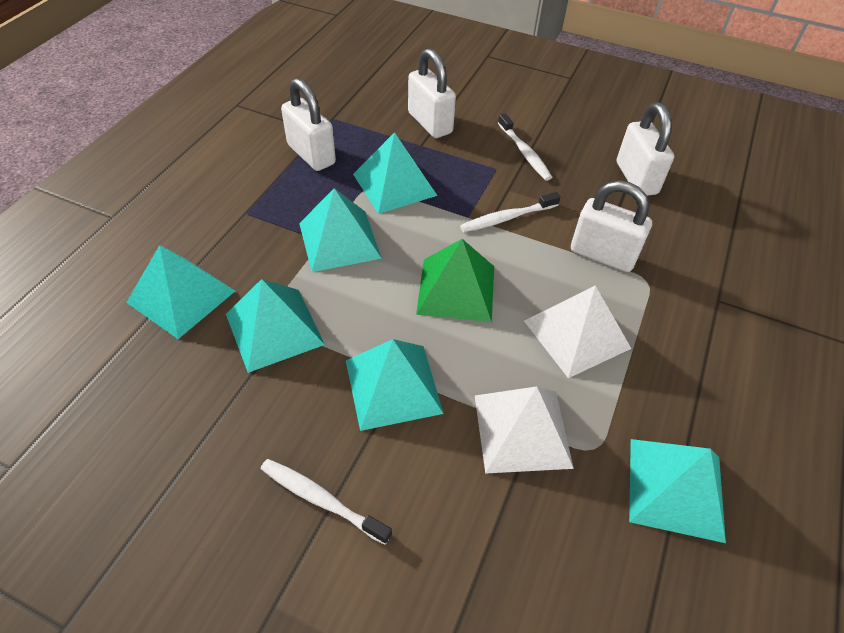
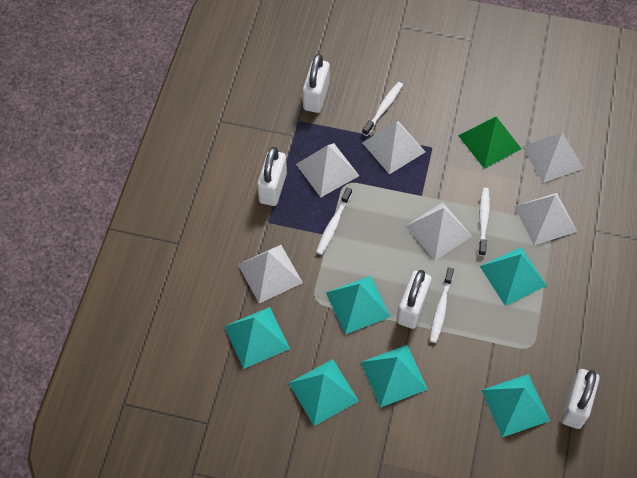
white pyramid: [475,386,574,474] [524,285,632,378] = 2 -> [238,245,303,303] [296,143,359,197] [362,121,426,174] [406,202,472,260] [514,193,577,245] [522,132,584,183] = 6
white toothbrush: [261,459,392,545] [460,192,560,232] [498,113,552,181] = 3 -> [316,187,352,255] [362,82,403,136] [430,268,454,343] [478,188,490,256] = 4

